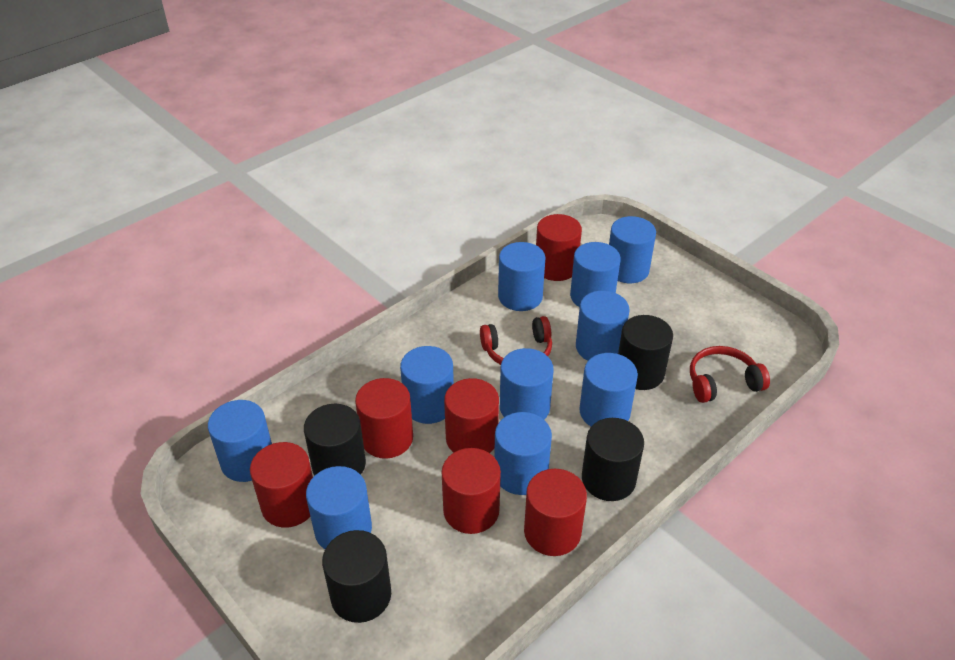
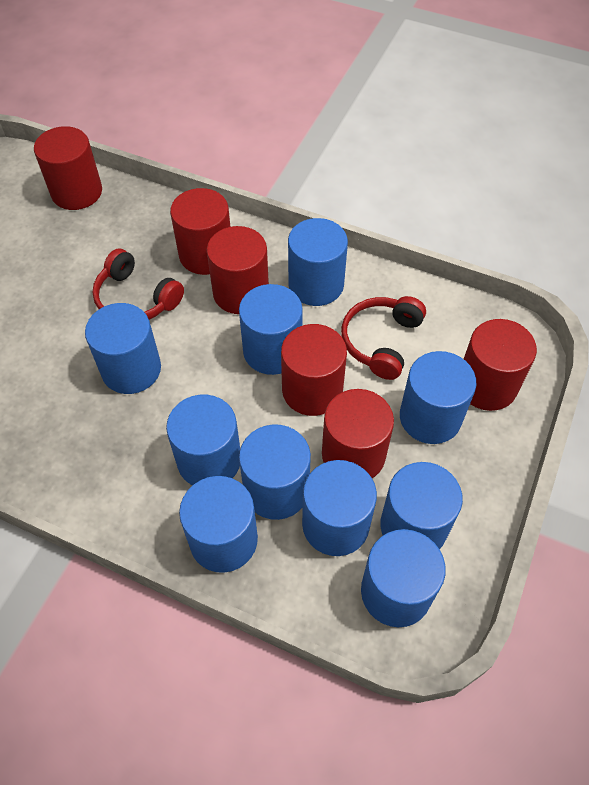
black cylinder: [304,404,366,475] [322,530,391,623] [582,418,644,501] [618,315,673,390] = 4 -> none = 0

